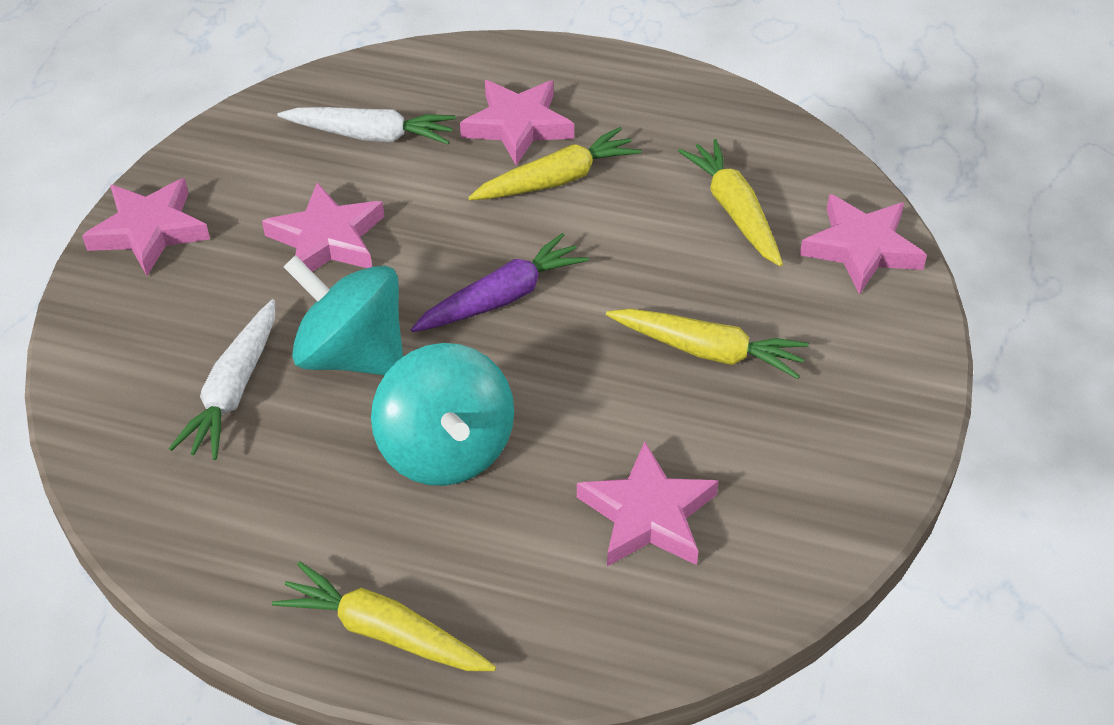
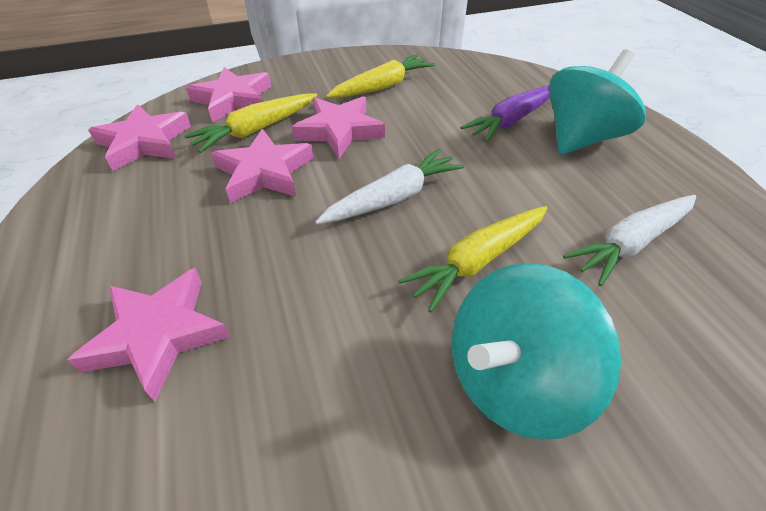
yellow carrot: [272,561,496,671] [468,127,641,200] [606,308,809,379] [678,139,783,267] = 4 -> [184,93,317,153] [326,54,435,98] [398,206,548,312] = 3

